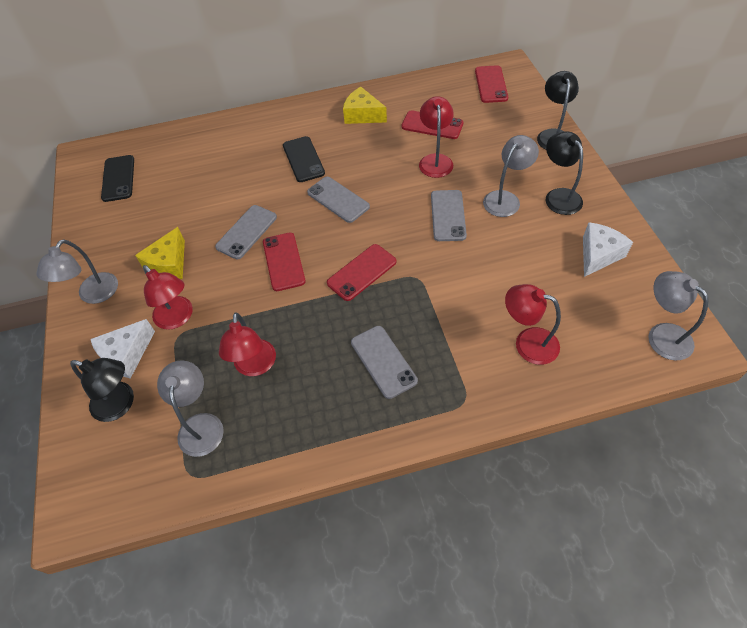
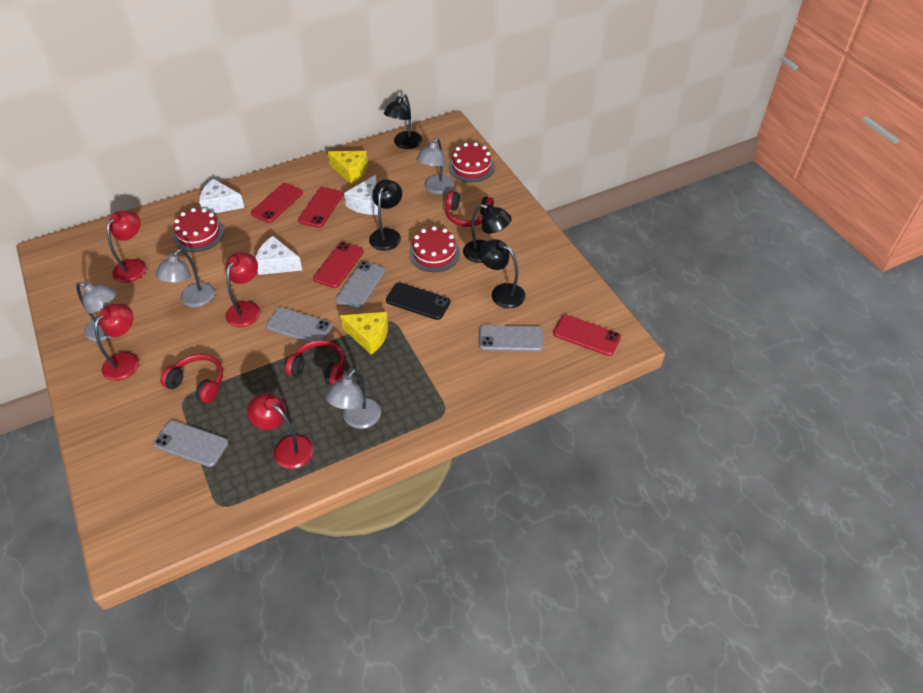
black lamp: [70,358,134,422] [537,71,579,150] [546,131,583,215] = 3 -> [369,180,402,251] [384,94,422,149] [463,204,512,263] [478,239,525,308] = 4
black phone: [101,155,134,202] [283,136,325,182] = 2 -> [386,282,451,320] = 1
red cake: none = 0 -> [174,208,224,252] [409,226,460,272] [449,143,495,182] = 3
red headphones: none = 0 -> [160,354,223,403] [285,340,345,385] [446,191,494,227] = 3
white cheese: [90,319,155,379] [583,222,633,277] = 2 -> [199,179,245,214] [256,236,302,275] [344,175,378,215] = 3

